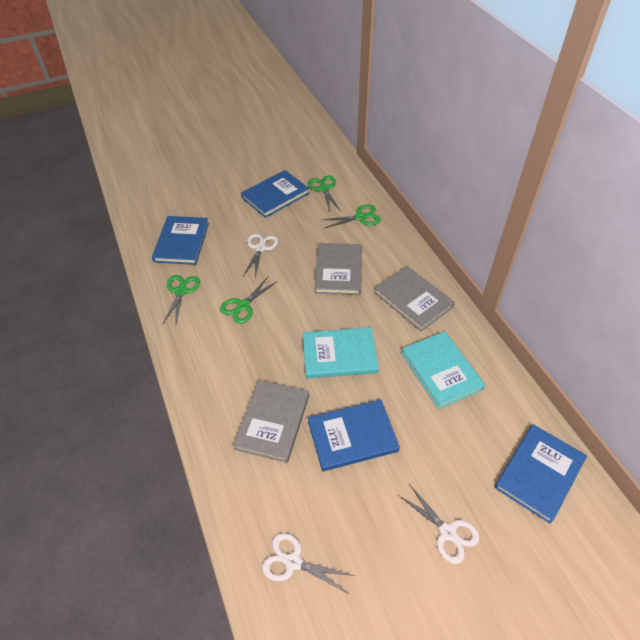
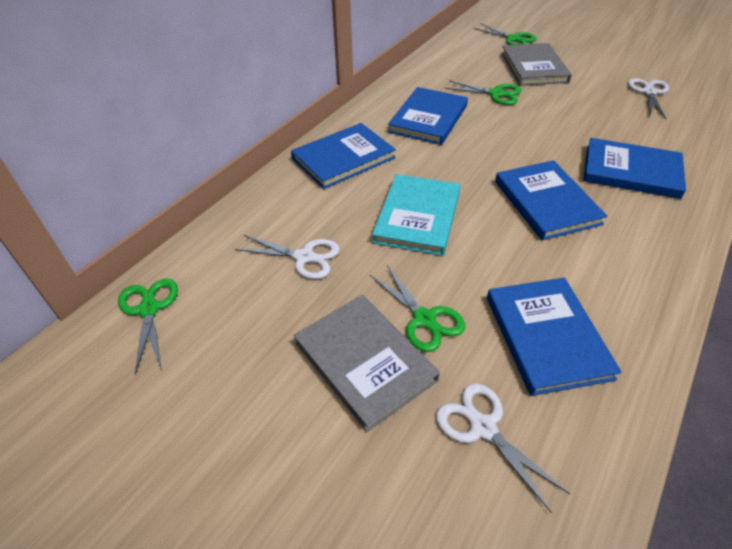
blue book: [152,216,209,265] [241,170,309,218] [308,400,400,471] [495,424,587,524] = 4 -> [291,123,396,189] [388,87,468,145] [487,277,622,396] [495,160,607,240] [583,138,686,199] = 5
grey book: [233,380,309,463] [314,243,362,295] [374,266,455,331] = 3 -> [294,295,440,432] [501,43,572,86] = 2
turquoise book: [303,327,379,379] [401,331,485,409] = 2 -> [372,174,460,256] = 1

